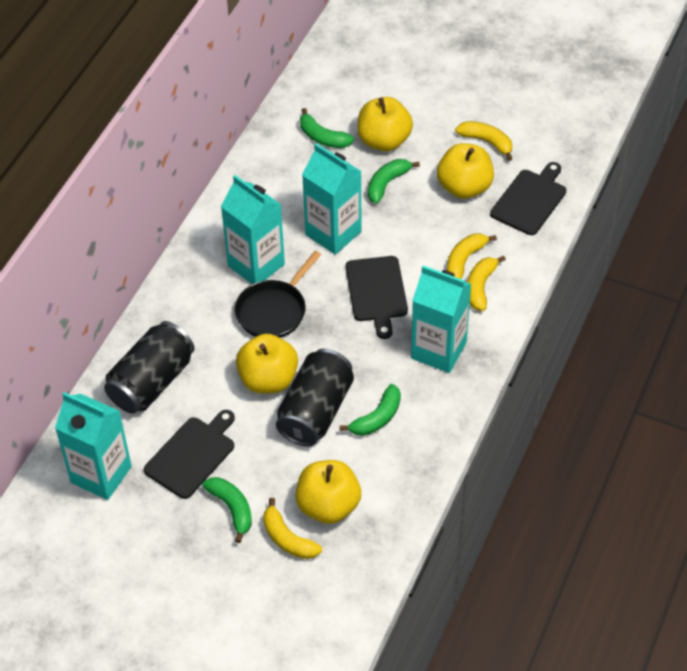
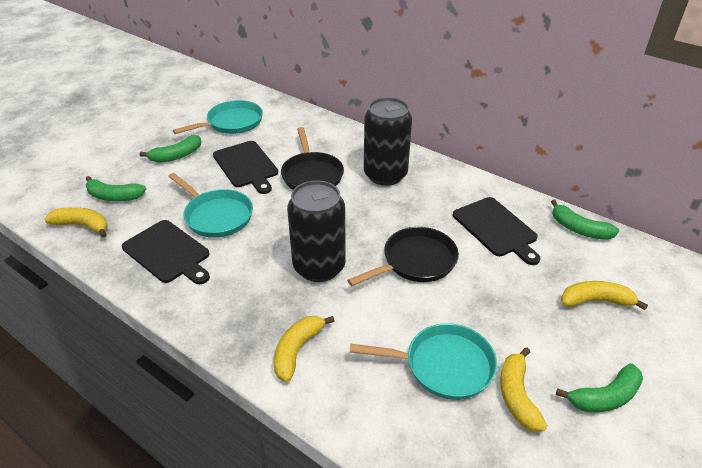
black pan: [235,251,321,338] = 1 -> [281,127,344,190] [347,227,459,286] = 2
turquoise carton: [55,392,132,500] [221,175,285,284] [302,143,362,255] [411,266,471,373] = 4 -> none = 0
turquoise pan: none = 0 -> [168,173,253,238] [173,100,263,134] [350,323,497,400] = 3
yellow apple: [236,334,298,394] [296,460,361,524] [358,97,413,151] [437,143,494,199] = 4 -> none = 0

